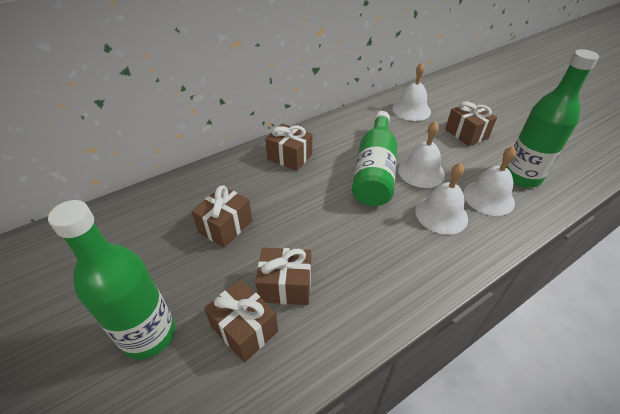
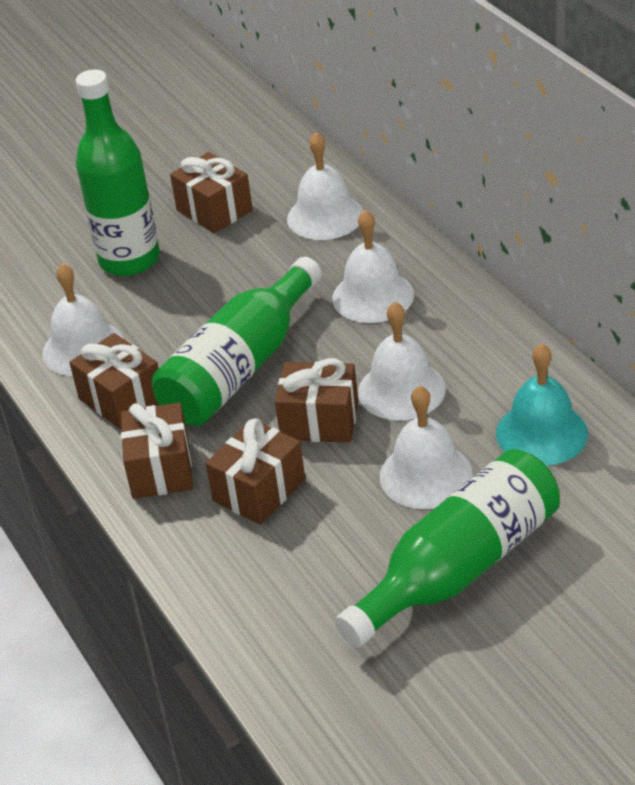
turquoise bell: none = 0 -> [496,343,588,466] = 1
white bell: [392,63,431,121] [398,121,445,188] [416,163,468,235] [463,146,516,216] = 4 -> [42,263,124,376] [287,132,363,240] [332,210,414,323] [358,302,446,420] [380,386,473,509] = 5

